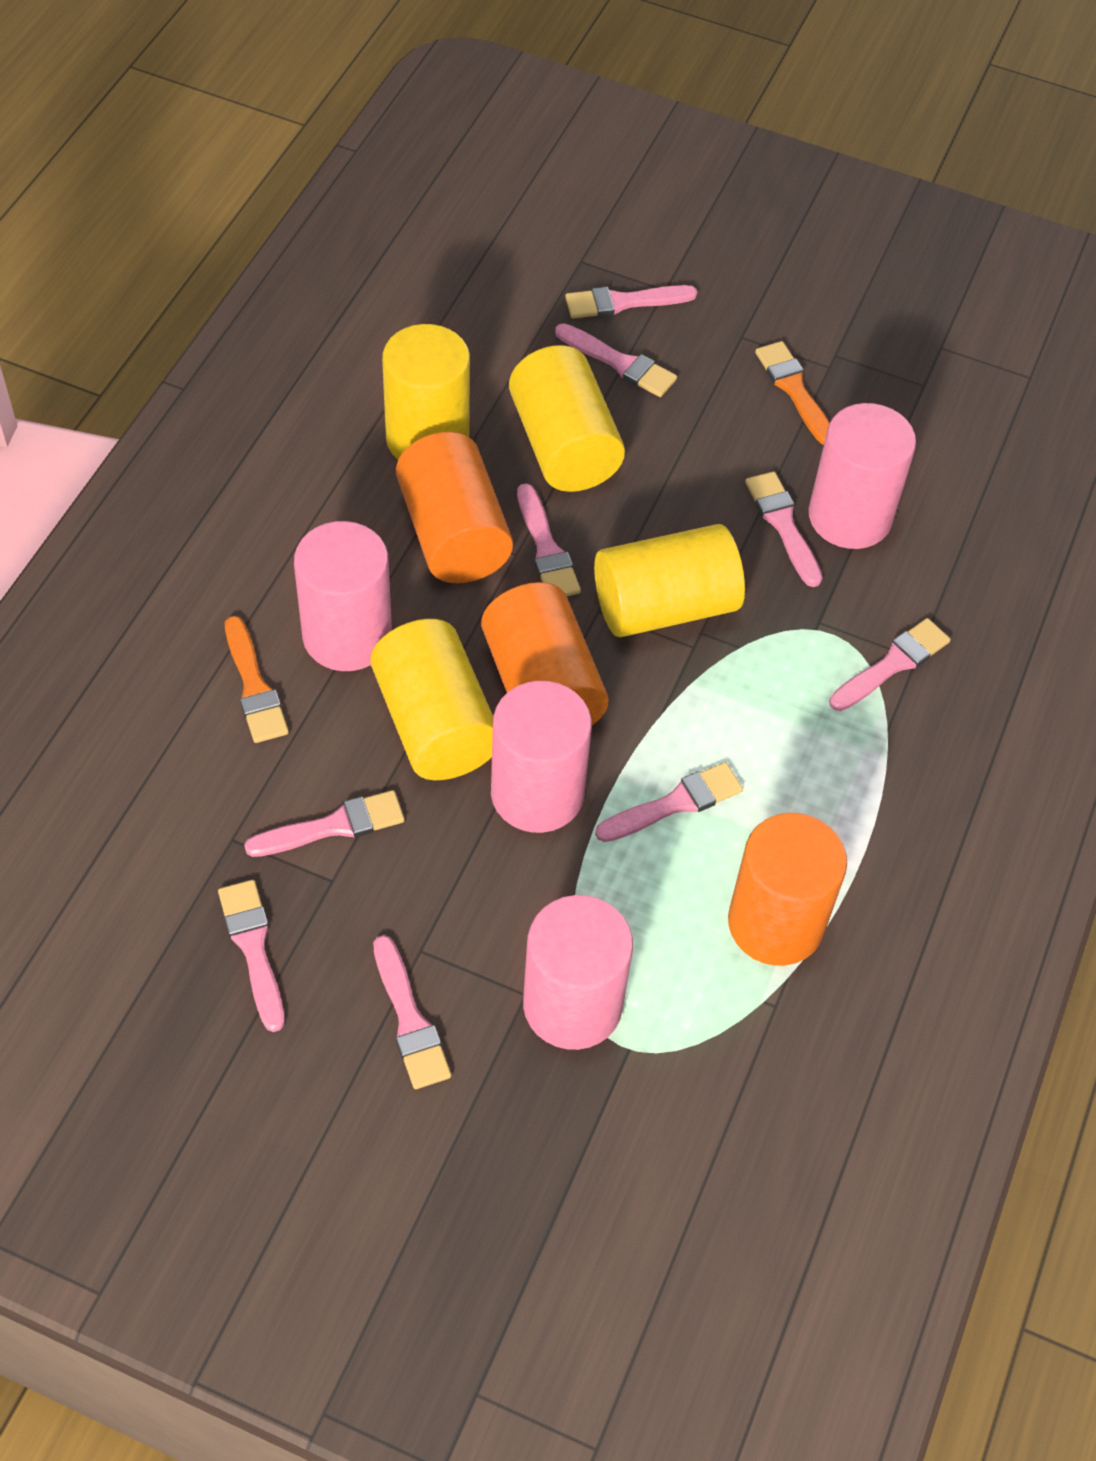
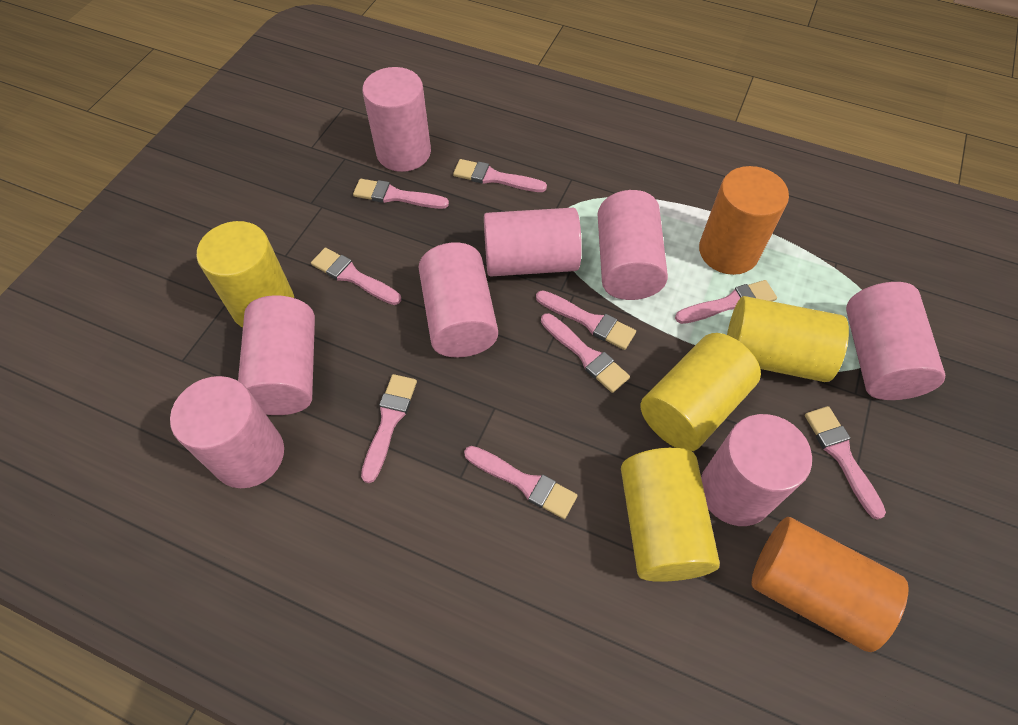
orange brush: [225,616,289,743] [755,341,830,445] = 2 -> none = 0
orange cylinder: [396,432,513,583] [481,582,609,725] [728,813,847,966] = 3 -> [699,166,789,275] [752,517,909,652] = 2
pink cylinder: [294,521,392,671] [491,681,592,833] [523,895,633,1050] [808,403,916,549] = 4 -> [170,376,284,488] [238,295,315,415] [362,67,431,172] [418,243,498,358] [484,208,582,276] [598,190,668,300] [701,414,812,526] [846,282,945,400] = 8

